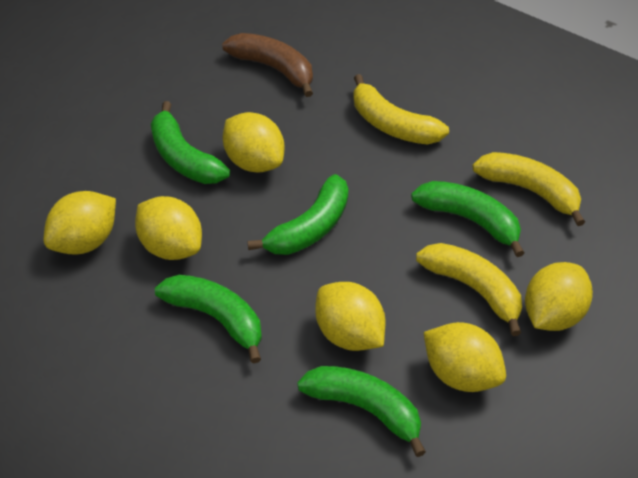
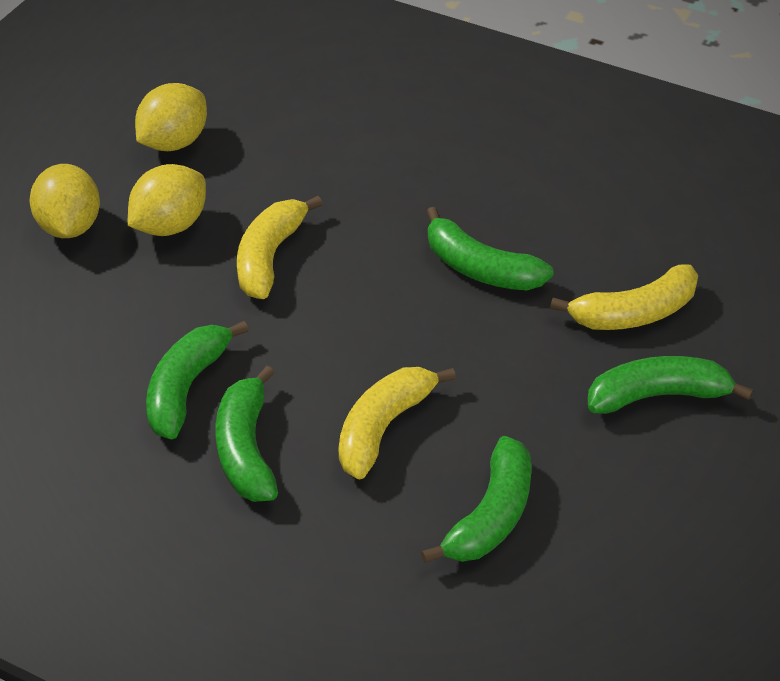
brown banana: [222,33,313,97] = 1 -> none = 0
yellow lemon: [44,191,116,255] [135,196,202,260] [223,112,284,173] [315,282,385,351] [424,322,506,392] [525,262,593,331] = 6 -> [29,164,100,238] [128,164,206,236] [135,83,207,151] = 3

